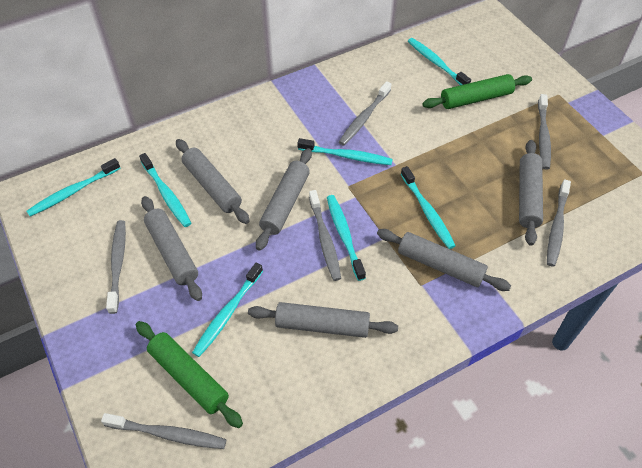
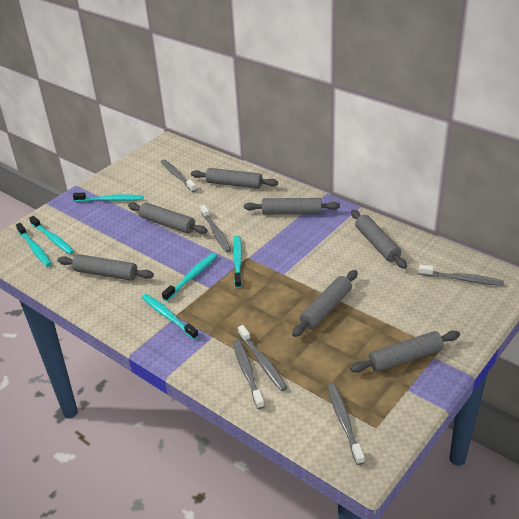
green rolling pin: [136,321,243,428] [423,74,532,109] = 2 -> none = 0
grey rolling pin: [141,196,202,301] [176,139,249,224] [248,302,398,338] [256,148,312,251] [377,229,511,291] [519,140,543,246] = 6 -> [58,254,154,281] [128,203,208,234] [191,168,278,189] [244,198,340,214] [292,270,358,337] [350,331,460,373] [351,210,407,269] = 7
turquoise toothbrush: [27,158,120,217] [139,153,191,227] [192,262,263,357] [297,138,393,165] [327,195,366,281] [401,166,456,249] [408,38,471,85] = 7 -> [16,223,52,267] [29,216,74,254] [73,193,144,202] [142,294,199,340] [162,253,217,301] [233,235,242,288] = 6

